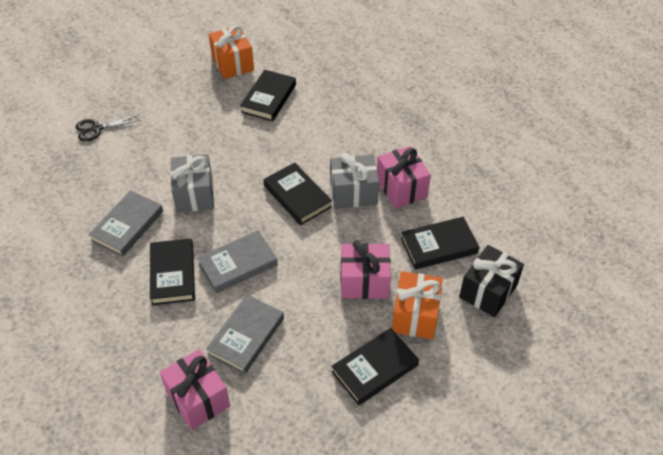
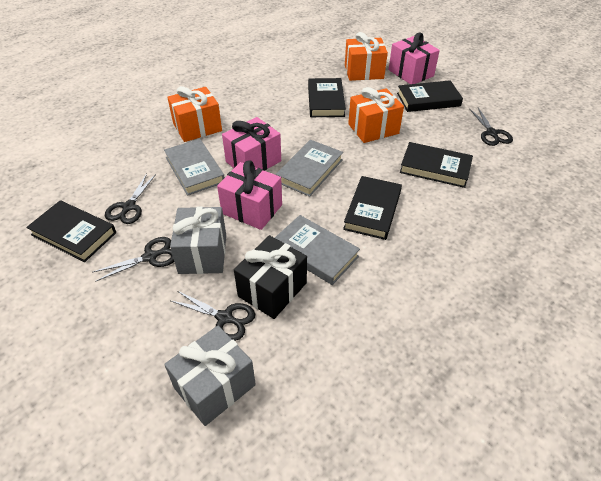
black scissors: [76,115,141,142] = 1 -> [92,237,174,282] [105,173,156,224] [171,291,255,341] [469,108,513,146] = 4
orange gift: [209,25,254,79] [392,271,443,339] = 2 -> [167,86,222,142] [345,32,388,81] [348,87,404,143] = 3

